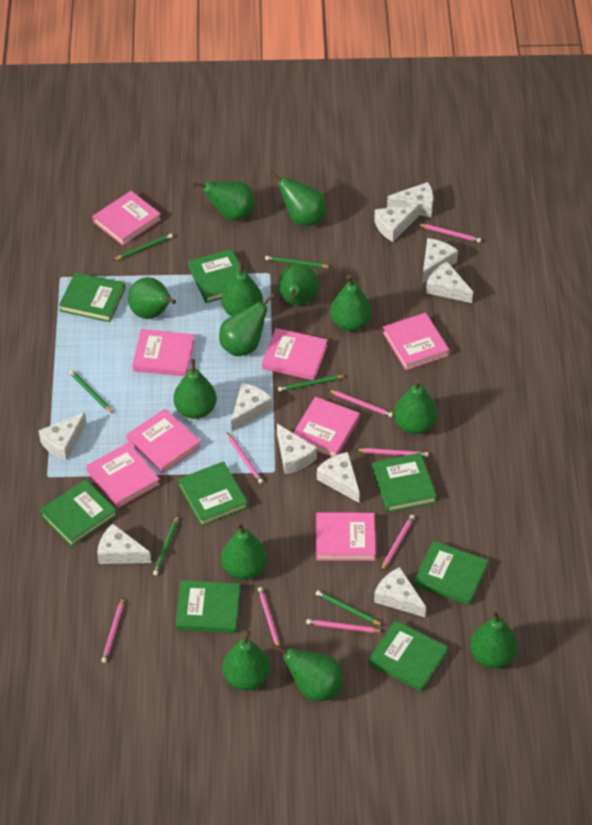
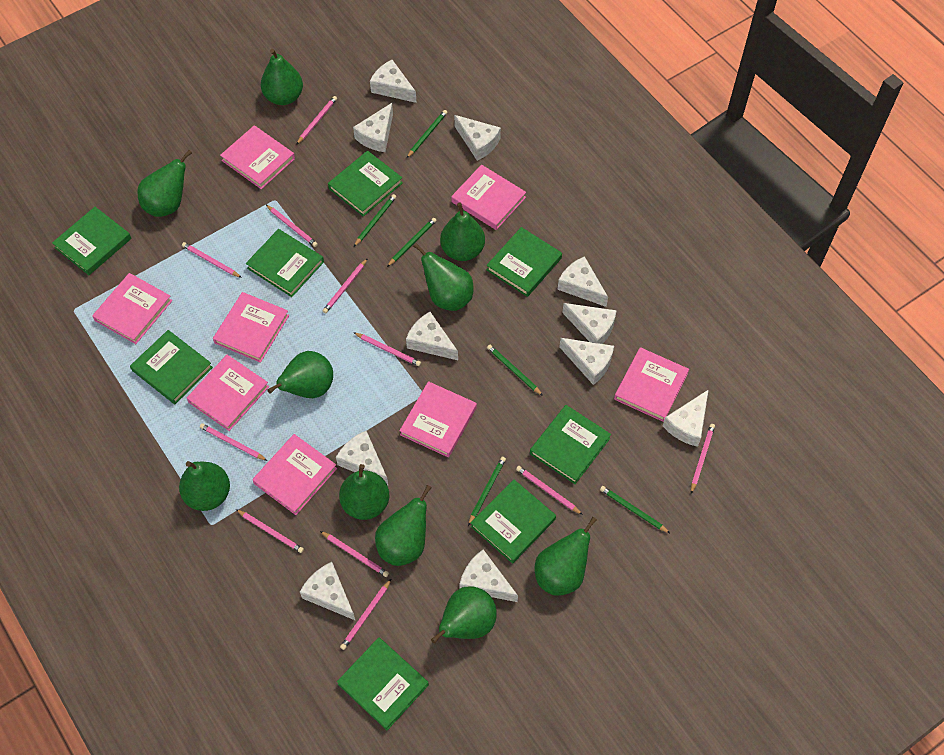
green pear: [128,277,176,319] [173,359,217,419] [193,181,255,221] [219,294,275,356] [221,260,263,316] [221,522,267,580] [222,630,270,690] [269,171,326,226] [272,644,344,701] [278,264,319,305] [330,275,372,331] [394,380,437,434] [470,610,518,669] = 13 -> [137,150,192,217] [179,461,230,511] [261,49,303,105] [267,351,333,398] [339,464,389,520] [375,485,432,566] [413,243,474,311] [431,586,497,644] [440,202,485,261] [535,517,597,596] = 10
pink pencil: [101,597,124,663] [227,432,263,484] [258,587,280,647] [306,619,383,633] [329,390,393,417] [356,448,429,457] [381,515,415,571] [418,224,481,242] = 8 -> [182,242,242,278] [200,423,268,461] [236,509,304,553] [266,205,318,247] [296,96,337,145] [320,531,389,577] [323,258,368,313] [340,579,391,650] [353,332,421,366] [516,466,583,515] [691,424,715,494] = 11
white cheese: [39,412,86,461] [97,524,151,564] [231,383,272,432] [277,424,317,474] [317,452,360,503] [374,204,420,242] [374,567,426,617] [387,182,433,218] [422,238,458,284] [426,262,473,303] = 10 -> [300,562,356,621] [336,431,388,485] [353,103,393,152] [370,60,416,103] [406,312,458,360] [454,115,501,161] [459,549,518,602] [557,256,608,307] [559,338,614,385] [562,303,617,344] [663,389,709,447] = 11

